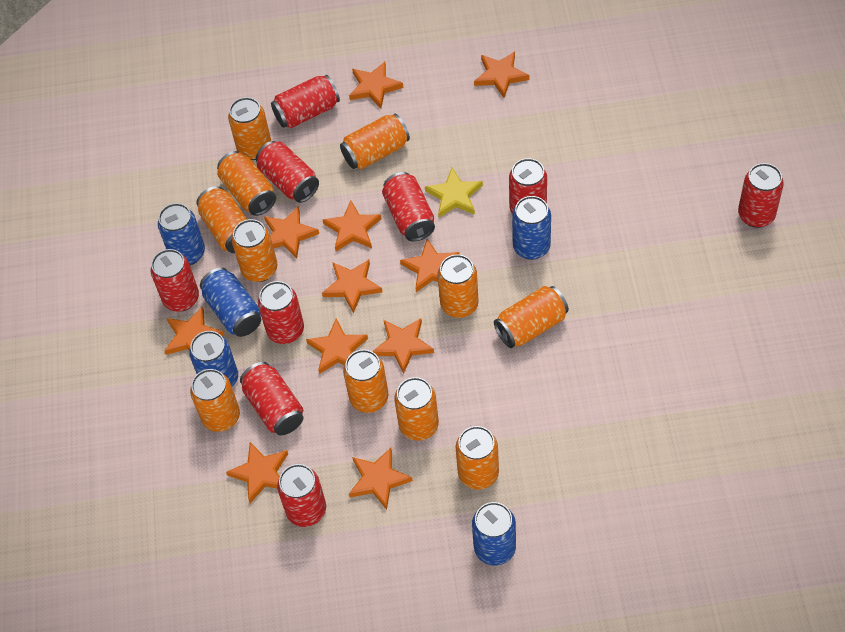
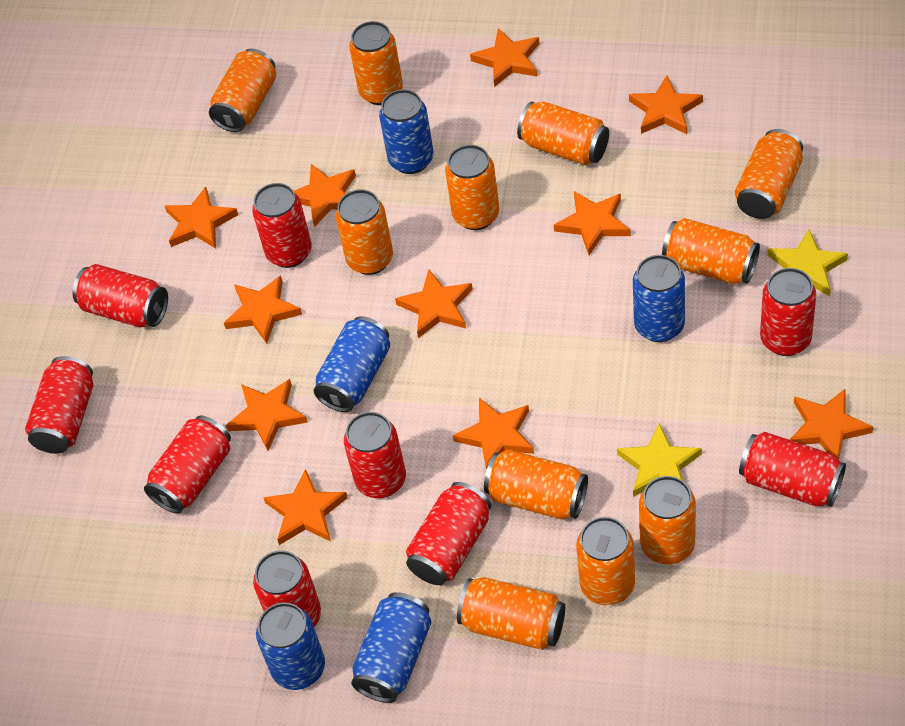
yellow star: [425,168,483,218] = 1 -> [617,423,702,497] [767,229,848,296] = 2

